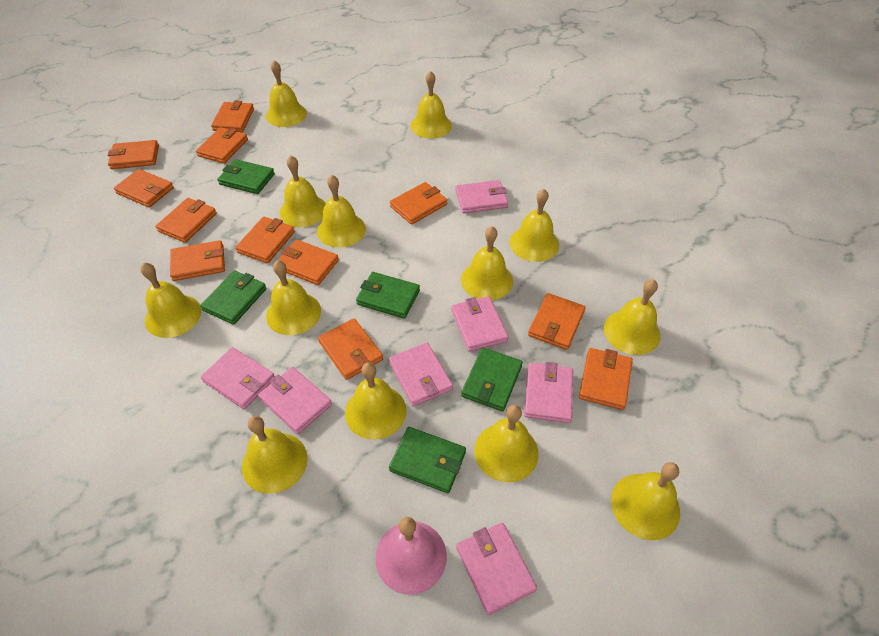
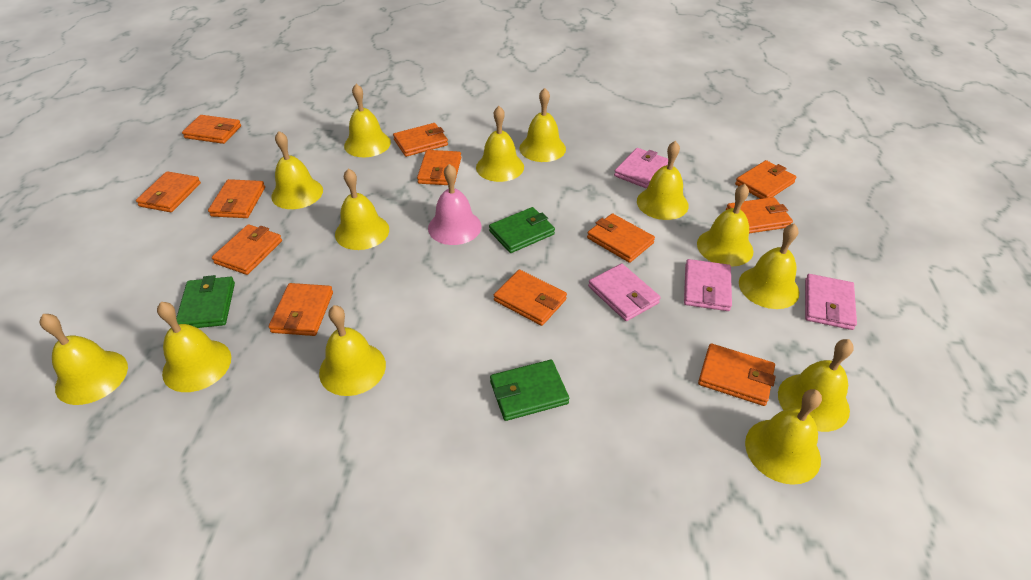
green wallet: [200,271,267,325] [218,159,275,194] [356,272,420,319] [389,427,466,493] [461,348,523,411] = 5 -> [176,275,235,328] [489,207,555,253] [490,360,569,421] = 3
pink wallet: [201,347,275,409] [258,367,332,434] [389,343,453,406] [451,296,509,352] [455,180,508,214] [456,523,537,615] [524,362,573,423] = 7 -> [588,264,661,321] [614,148,668,188] [684,259,732,311] [805,274,857,330] = 4

